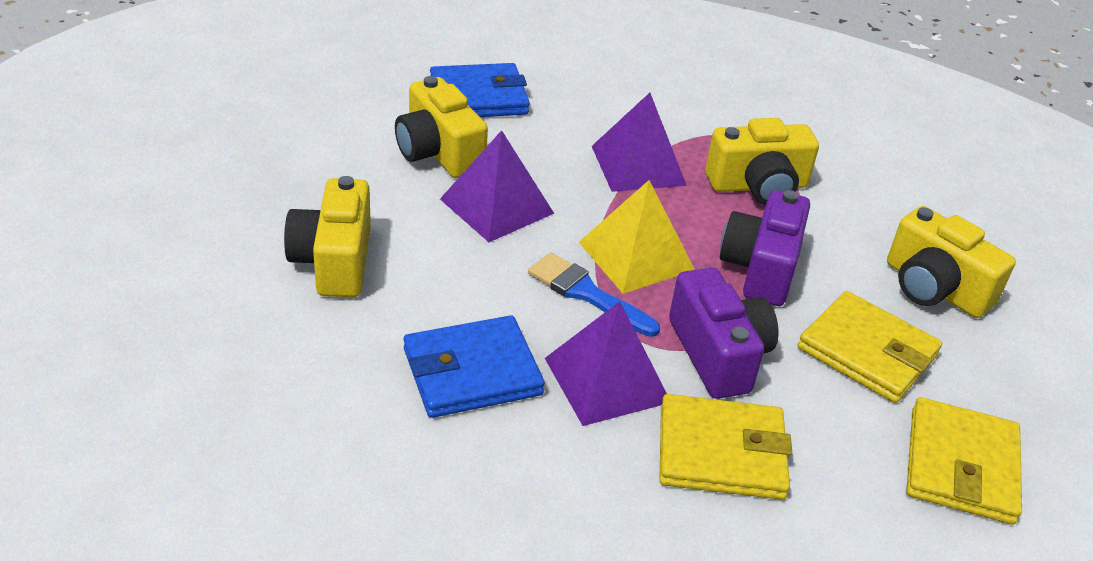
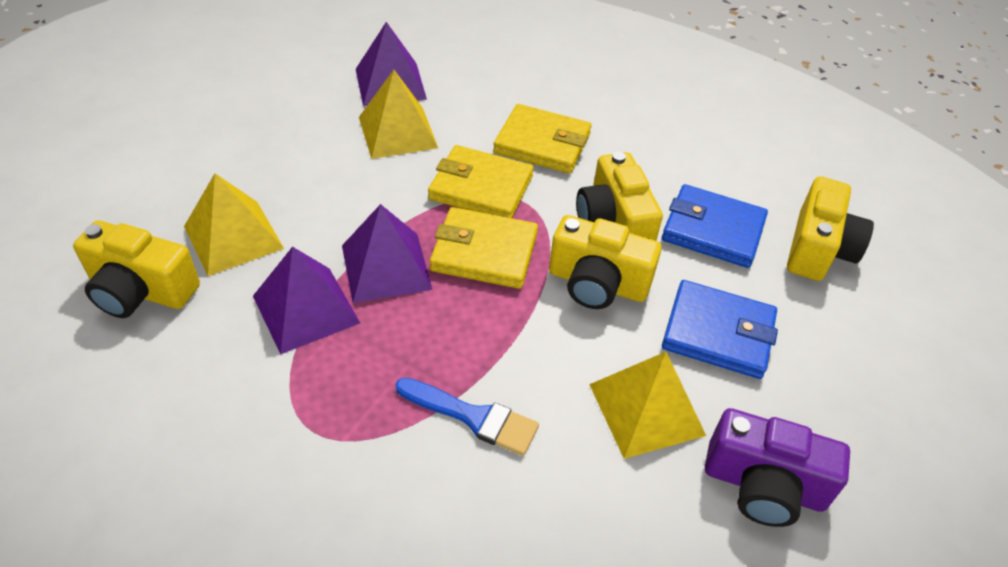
purple camera: [669,268,779,399] [720,190,810,306] = 2 -> [705,408,850,527] = 1
yellow pyramid: [579,180,695,294] = 1 -> [184,173,284,276] [359,70,438,159] [589,352,706,459] = 3

